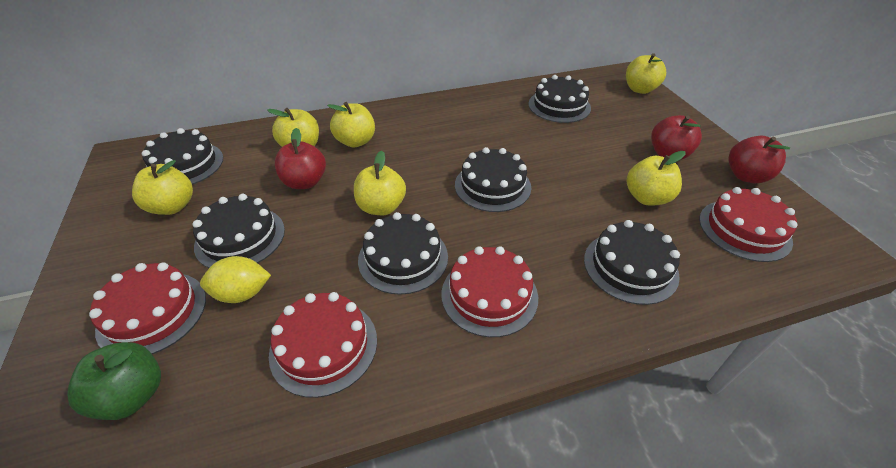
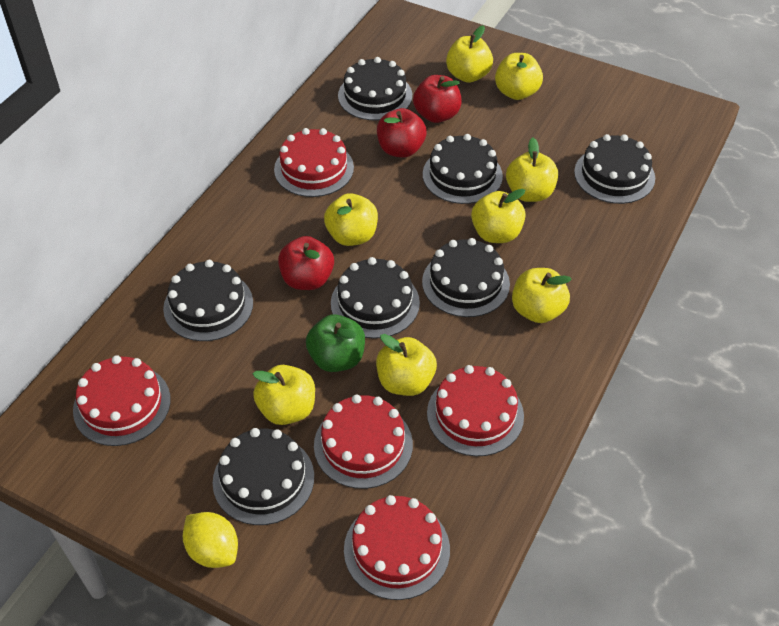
black cake: [142,128,223,185] [193,194,285,268] [358,212,448,295] [455,147,531,212] [528,75,591,123] [584,220,680,305] = 6 -> [163,260,253,341] [213,428,314,525] [331,257,420,339] [338,57,412,120] [422,238,510,317] [423,134,503,204] [574,134,655,204] = 7
red cake: [89,262,206,354] [269,292,377,398] [442,246,538,337] [699,187,797,262] = 4 -> [73,355,171,446] [274,128,354,197] [314,394,413,489] [344,495,450,600] [427,365,524,456] = 5
yellow apple: [132,160,193,215] [267,108,319,147] [327,102,375,148] [354,151,406,215] [626,53,666,94] [626,151,686,205] = 6 -> [253,365,315,425] [324,193,378,246] [376,334,437,396] [446,25,493,83] [471,189,526,243] [495,53,543,100] [506,138,558,202] [512,268,572,323] = 8

